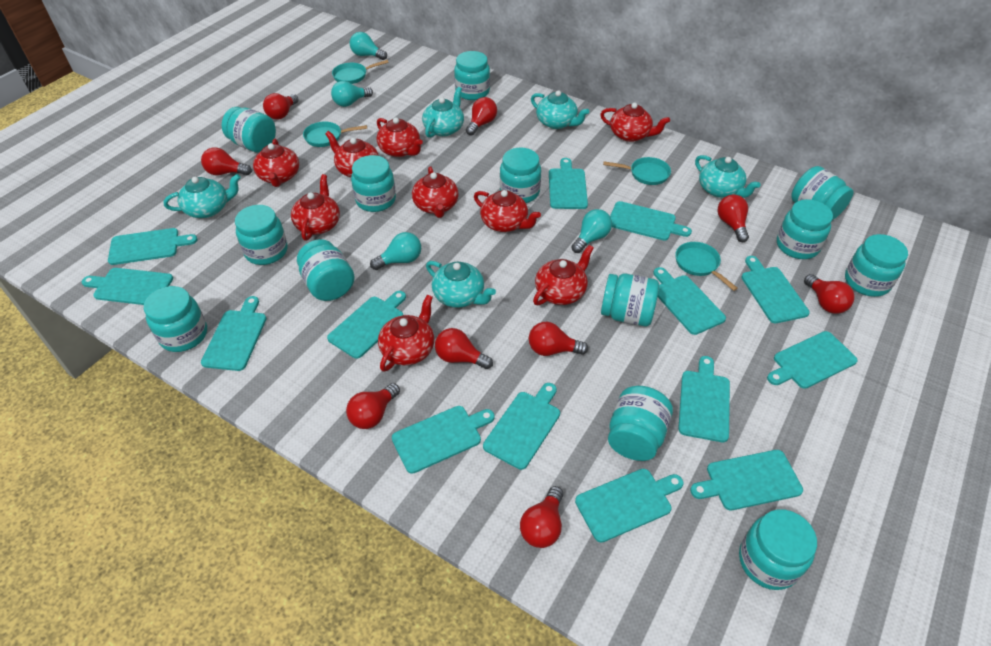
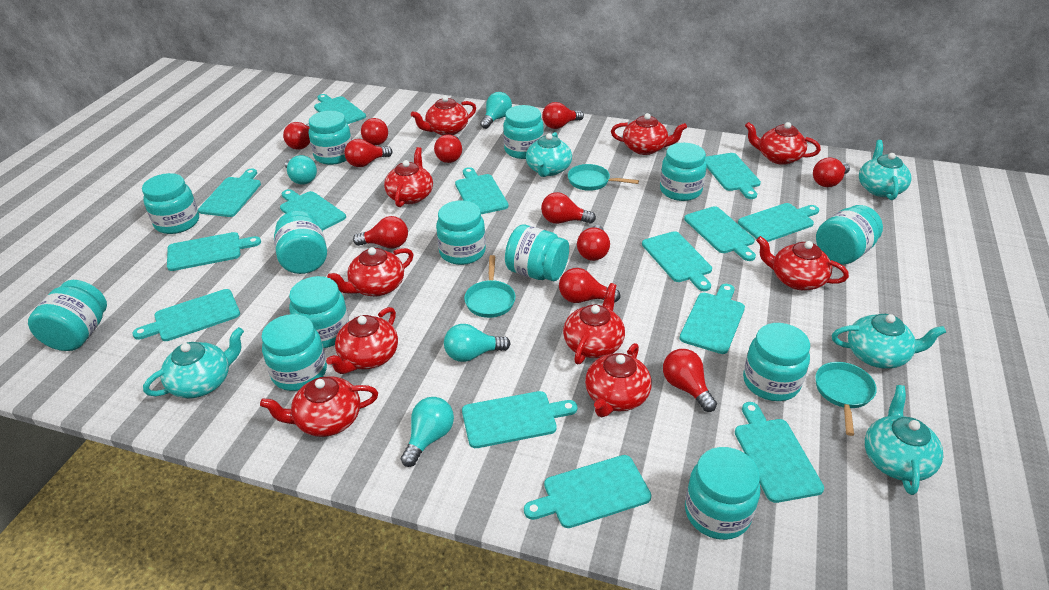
red light bulb: [201,147,252,175] [263,93,299,120] [346,383,400,429] [435,328,493,369] [466,97,497,136] [520,486,563,548] [529,322,588,356] [718,194,749,242] [804,274,855,314] = 9 -> [283,122,310,150] [344,139,393,167] [353,216,408,249] [361,118,388,146] [434,135,462,163] [541,192,596,224] [542,102,584,129] [559,268,621,303] [577,225,610,261] [663,349,717,412] [813,157,850,187] = 11
red teapot: [253,139,299,187] [291,174,340,241] [325,131,379,177] [376,117,423,157] [378,295,434,372] [412,166,459,218] [474,190,541,232] [533,245,594,305] [600,103,670,142] = 9 -> [260,376,378,437] [326,307,398,374] [327,247,414,296] [384,147,433,207] [411,96,476,136] [563,283,625,364] [585,343,652,417] [611,113,687,155] [745,122,821,165] [756,236,849,290] = 10
turquoise pan: [303,121,367,147] [332,60,389,84] [603,157,671,185] [675,242,738,291] = 4 -> [464,255,516,318] [568,164,639,191] [815,362,877,436] = 3

